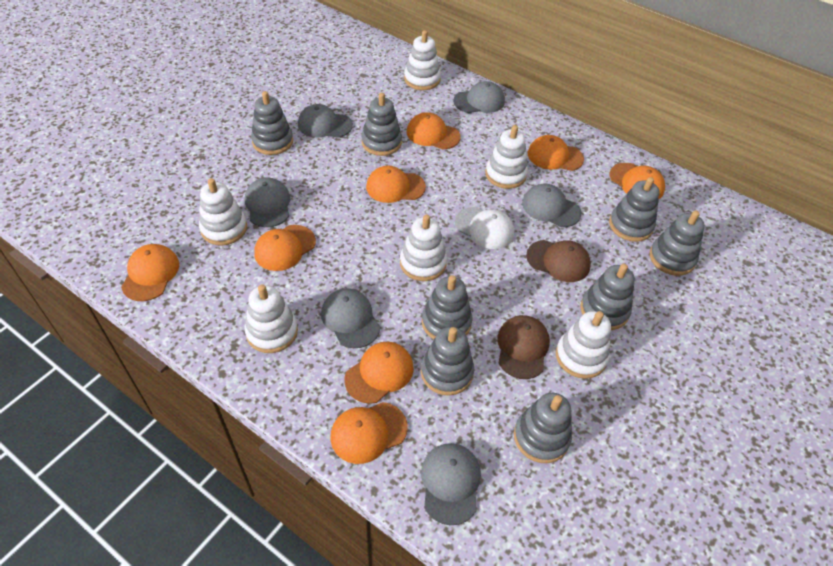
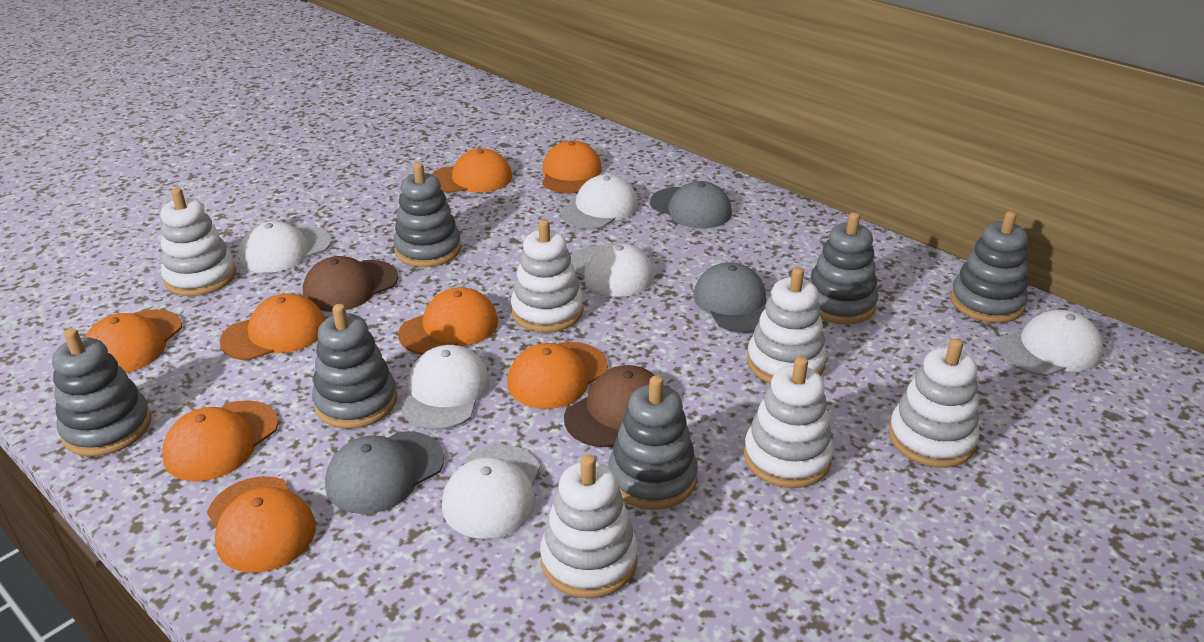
grey cap: [245,177,290,227] [298,104,353,138] [321,289,380,348] [421,443,481,525] [453,81,505,113] [522,184,581,227] = 6 -> [325,431,444,514] [650,181,732,228] [694,262,767,333] = 3
grey stacking toy: [251,91,293,155] [361,93,402,156] [421,327,474,396] [422,275,472,339] [514,393,572,463] [580,264,635,330] [609,177,660,242] [650,210,705,276] = 8 -> [52,328,151,456] [312,304,397,429] [393,162,461,267] [608,376,698,510] [808,212,878,325] [950,211,1028,323] = 6
white cap: [455,207,515,249] = 1 -> [239,221,332,273] [401,345,490,430] [442,445,540,539] [560,174,638,229] [571,242,654,297] [998,310,1104,376] = 6

